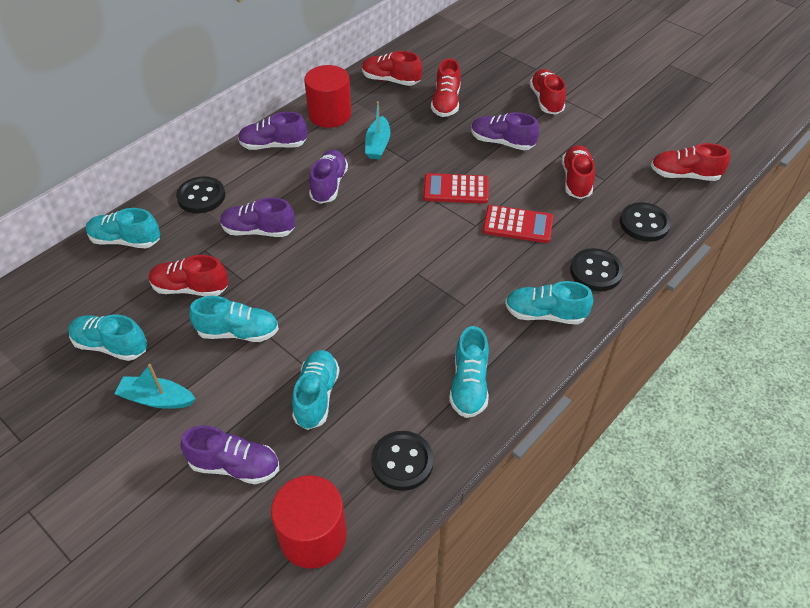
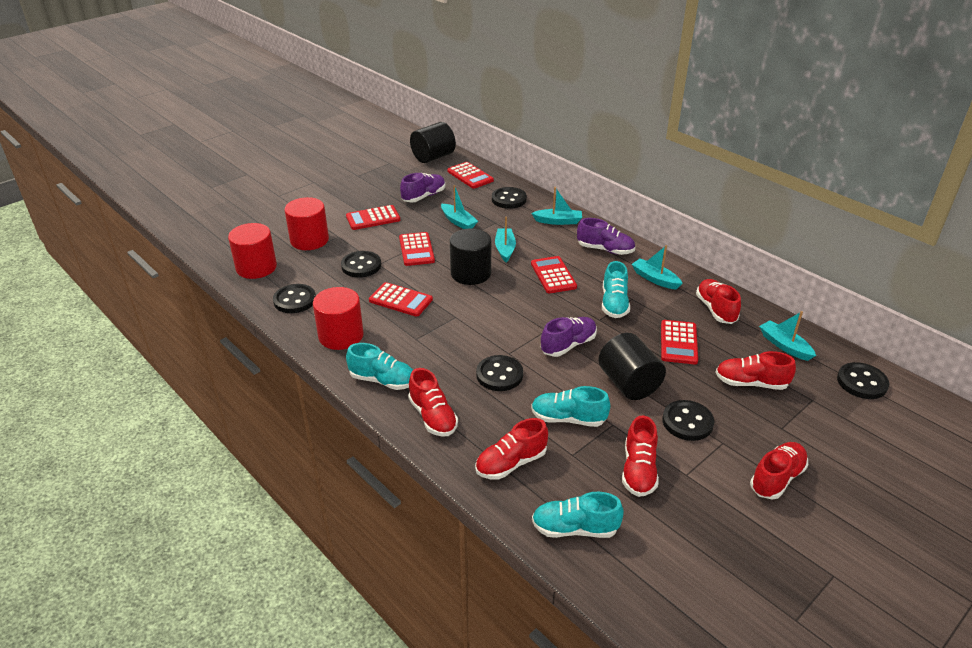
black button: [176,176,225,213] [371,431,434,491] [570,248,623,291] [620,202,671,242] = 4 -> [273,284,316,313] [341,251,381,278] [476,355,523,391] [492,187,527,209] [662,400,714,441] [837,362,889,399] = 6
black cylinder: none = 0 -> [410,122,456,163] [450,228,491,285] [598,333,666,400] = 3
purple shoe: [180,425,279,484] [220,197,295,237] [238,112,307,150] [309,150,348,204] [471,112,539,150] = 5 -> [400,173,445,202] [541,317,597,357] [577,218,635,255] = 3
red calculator: [423,173,488,204] [483,205,553,243] = 2 -> [346,205,400,230] [369,282,433,317] [399,232,435,266] [447,162,494,189] [531,256,577,293] [661,320,698,364] = 6
red cylinder: [271,475,347,568] [304,65,352,128] = 2 -> [228,223,277,279] [284,197,329,250] [313,287,364,350] = 3
turquoise boat: [114,364,196,409] [365,101,390,159] = 2 -> [441,185,478,229] [495,217,516,262] [531,187,582,225] [632,245,683,289] [759,311,816,361] = 5
turquoise shoe: [68,315,147,361] [86,208,160,248] [189,296,279,342] [292,350,340,430] [449,326,489,418] [505,281,593,325] = 6 -> [346,343,413,390] [531,386,611,427] [532,492,624,538] [602,261,630,318] = 4

